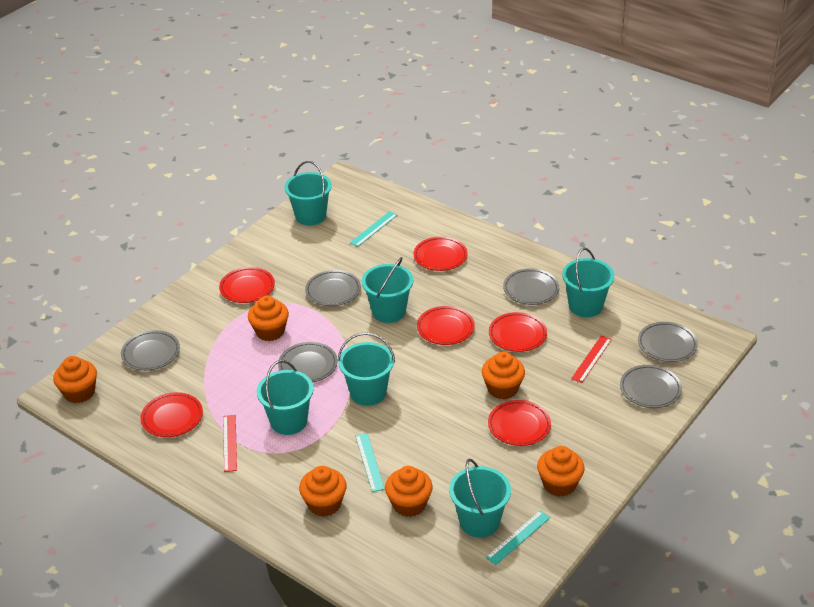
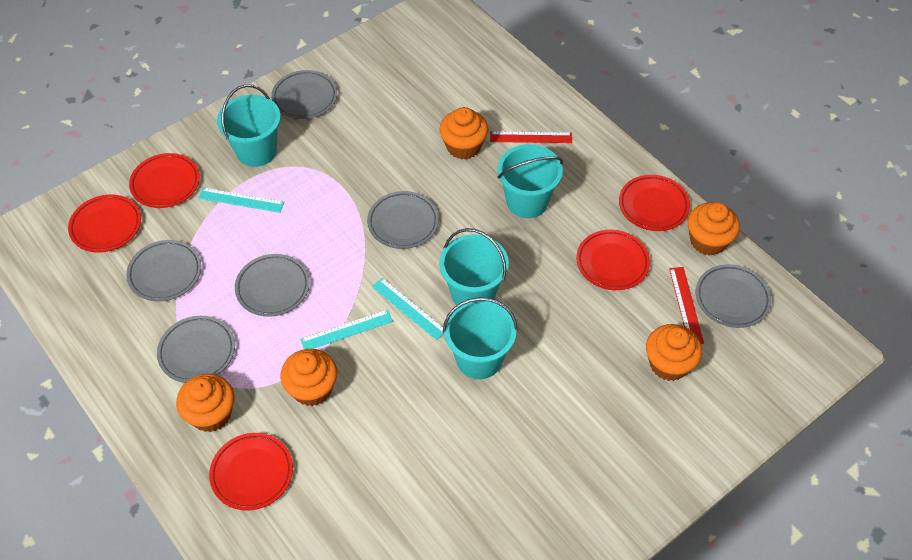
orange cupcake: [53,356,97,403] [248,296,289,341] [299,466,347,517] [385,466,433,517] [482,352,525,399] [537,446,585,497] = 6 -> [176,374,235,432] [280,349,337,406] [440,107,488,160] [646,324,702,381] [687,202,740,256] = 5
red plate: [141,392,203,437] [219,267,275,303] [413,237,468,271] [417,306,475,345] [488,400,551,446] [489,312,547,352] = 6 -> [68,194,141,253] [129,153,200,208] [209,433,293,511] [576,230,650,290] [619,175,690,231] = 5
turquoise bucket: [257,360,314,435] [285,161,332,226] [338,332,395,406] [362,257,413,323] [449,459,511,538] [562,248,615,317] = 6 -> [217,84,281,167] [439,228,509,305] [443,297,518,379] [498,144,563,218] = 4

